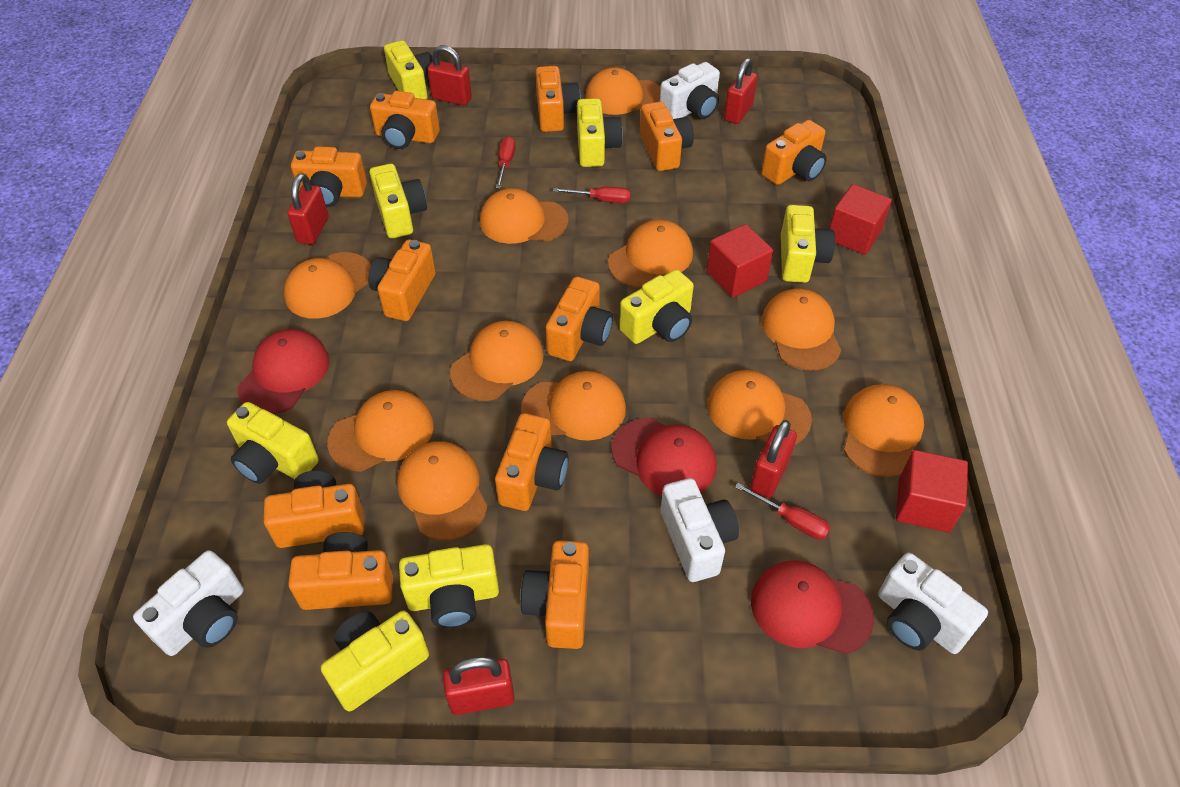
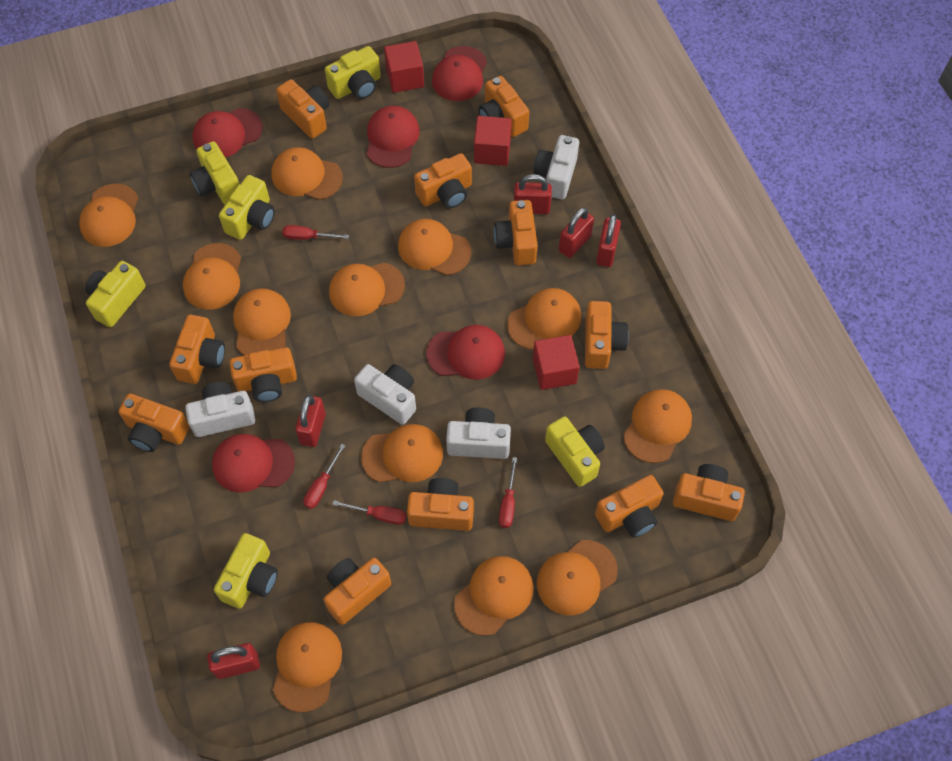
orange camera: [264,471,364,548] [288,532,393,610] [291,146,367,207] [368,240,436,321] [370,91,440,149] [495,413,569,511] [520,540,589,649] [536,66,581,132] [546,277,613,361] [640,101,694,171] [761,120,827,185] = 11 -> [118,394,190,452] [169,315,225,384] [229,347,297,402] [276,79,329,139] [324,558,391,625] [407,478,474,531] [414,153,472,208] [479,76,529,137] [494,200,538,265] [585,301,629,369] [595,475,664,538] [673,464,745,521] = 12
orange cap: [284,252,371,319] [327,390,434,472] [397,441,488,540] [450,321,544,401] [480,188,568,244] [521,371,626,441] [585,67,661,115] [608,220,693,288] [708,370,812,445] [761,288,841,371] [844,384,924,477] = 11 -> [79,184,138,247] [183,243,241,310] [233,288,291,356] [272,147,343,200] [273,622,342,712] [329,263,405,316] [361,424,443,483] [398,219,471,275] [454,556,534,636] [507,288,581,350] [537,540,618,615] [623,389,692,463] = 12
red cap: [238,329,330,414] [612,418,717,496] [751,560,874,654] = 3 -> [193,108,263,158] [212,434,295,493] [366,106,420,168] [426,325,505,380] [432,46,487,101] = 5
red screwdriver: [496,136,515,189] [553,187,631,203] [735,483,830,539] = 3 -> [282,225,349,240] [304,444,345,509] [332,501,406,525] [499,457,517,528] = 4
yellow camera: [227,402,319,484] [321,611,429,712] [370,164,427,239] [384,40,433,99] [399,544,499,628] [577,98,623,167] [619,270,694,344] [781,205,835,283] = 8 -> [85,261,146,327] [190,141,240,205] [214,533,278,609] [219,175,275,240] [325,46,381,99] [545,416,605,487] = 6

